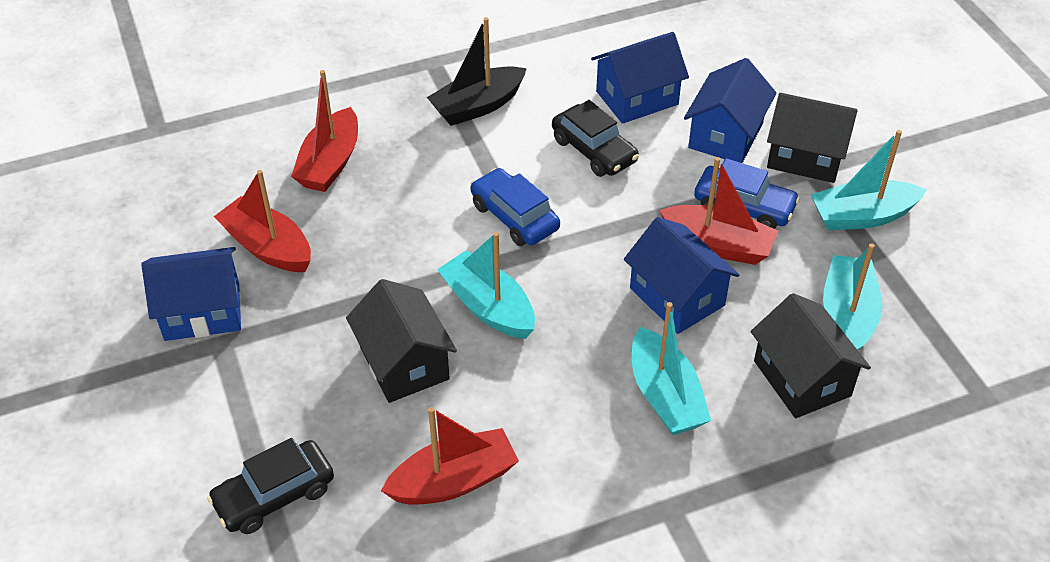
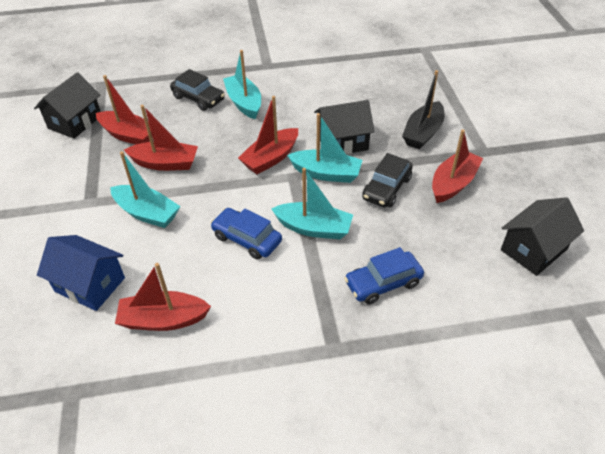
blue house: [141,247,241,341] [591,32,689,124] [624,217,739,334] [684,58,776,163] = 4 -> [37,235,125,311] = 1
red boat: [214,170,311,272] [291,70,358,192] [381,407,519,505] [659,157,778,265] = 4 -> [96,75,153,145] [115,263,211,331] [124,105,198,171] [238,96,298,174] [432,129,483,203] = 5

